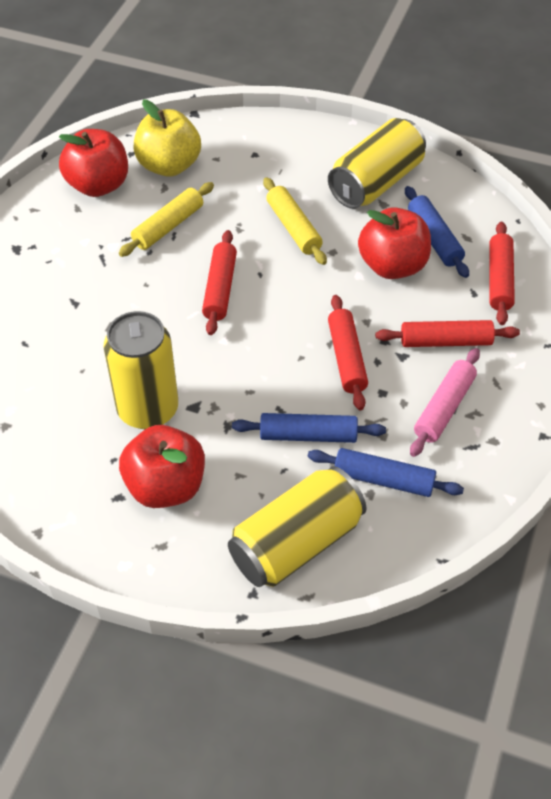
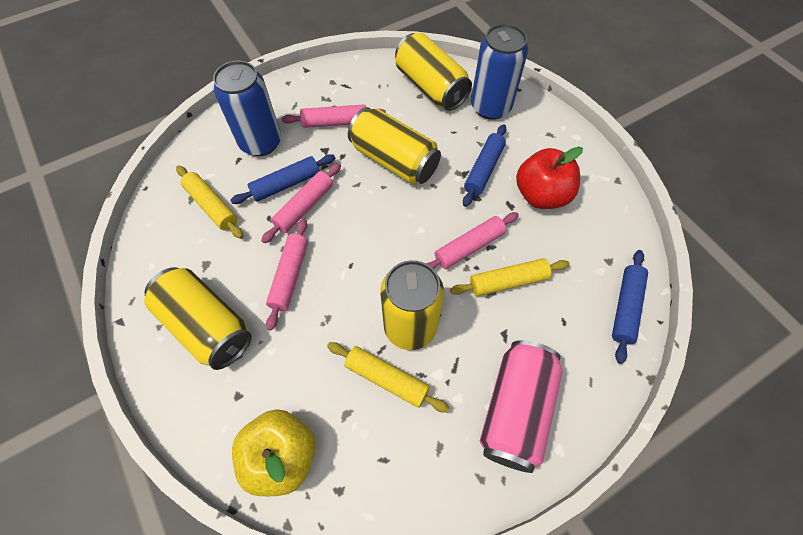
blue can: none = 0 -> [213,61,281,156] [471,24,528,120] = 2
pink can: none = 0 -> [480,340,563,473] = 1
pink rolling pin: [410,348,480,457] = 1 -> [261,163,341,243] [266,218,308,331] [281,105,386,128] [426,212,519,269] = 4
red apple: [59,129,128,197] [119,425,205,508] [358,207,431,279] = 3 -> [516,146,583,209] = 1
red rolling pin: [202,230,237,335] [328,295,368,410] [375,320,520,347] [489,222,515,325] = 4 -> none = 0
yellow can: [104,311,178,429] [228,466,366,587] [328,118,426,209] = 3 -> [144,267,252,370] [348,107,441,184] [380,260,444,350] [395,33,472,111] = 4
yellow rolling pin: [119,182,214,257] [263,177,327,265] = 2 -> [176,166,243,239] [327,342,449,413] [450,258,570,296] = 3

